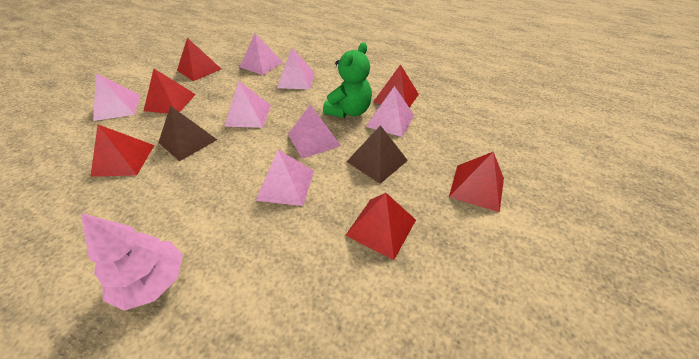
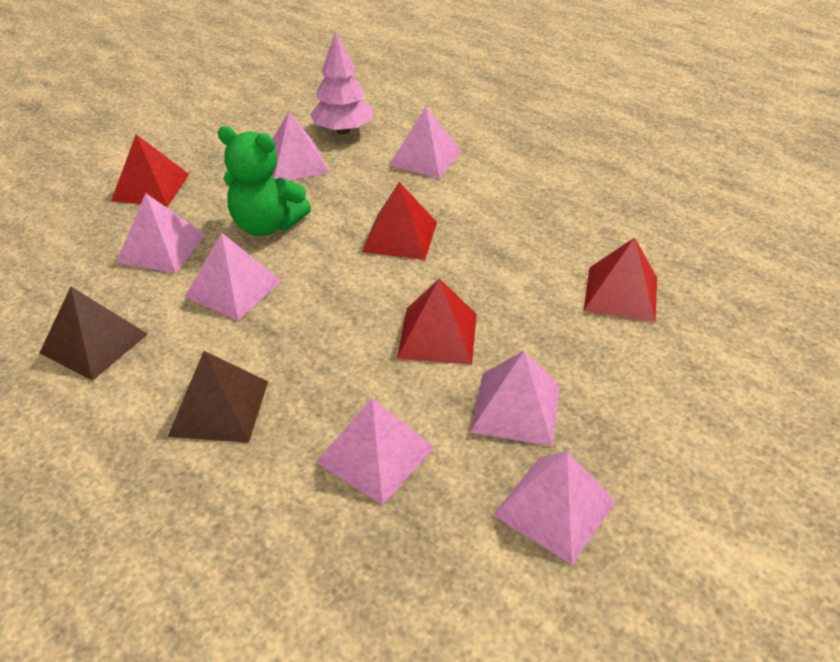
red pyramid: [90,125,154,177] [144,69,196,114] [177,38,221,81] [345,193,416,260] [373,64,419,108] [449,152,504,212] = 6 -> [111,134,189,206] [362,182,437,260] [397,278,477,365] [584,237,657,322] = 4

